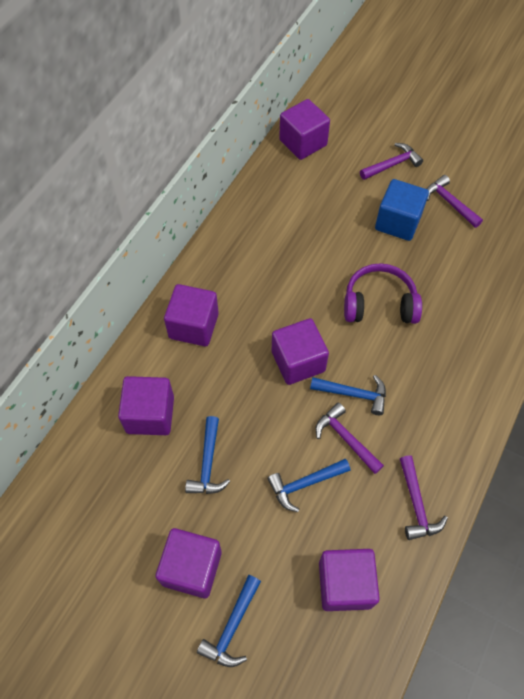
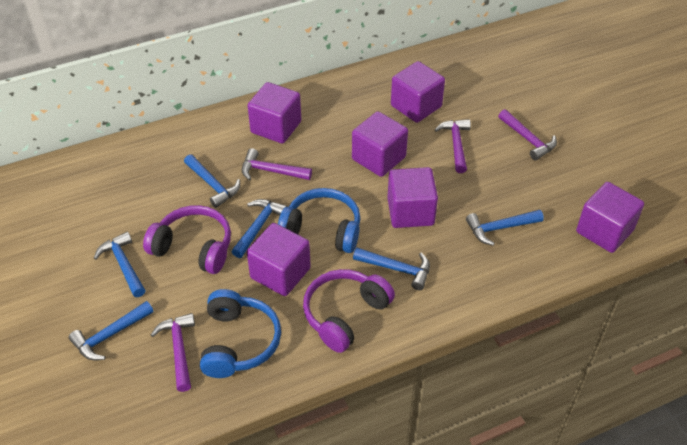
blue cube: [375,179,429,241] = 1 -> none = 0
blue hammer: [185,416,230,494] [197,575,261,667] [267,459,350,512] [310,375,386,415] = 4 -> [69,301,154,360] [94,232,145,297] [184,154,240,208] [231,199,288,258] [353,248,430,290] [466,210,544,246] = 6
blue headphones: none = 0 -> [200,289,281,378] [278,188,361,253] = 2
purple headphones: [344,263,422,324] = 1 -> [143,205,231,274] [303,269,395,353] = 2

